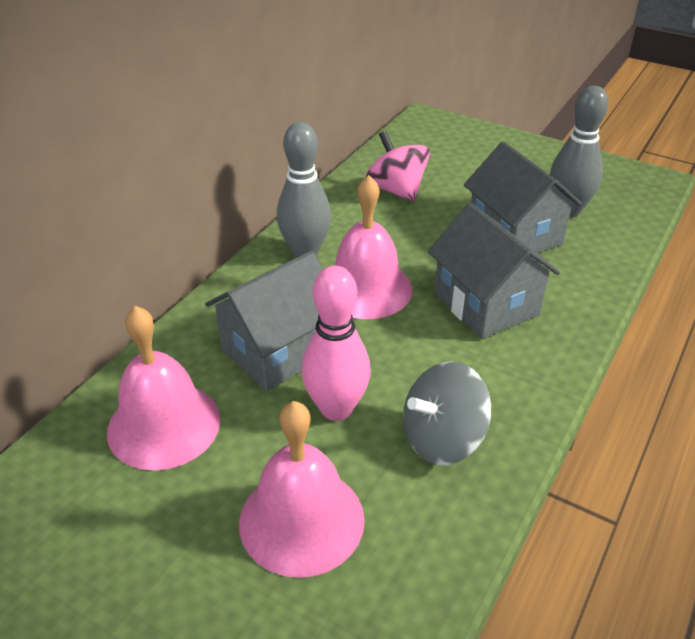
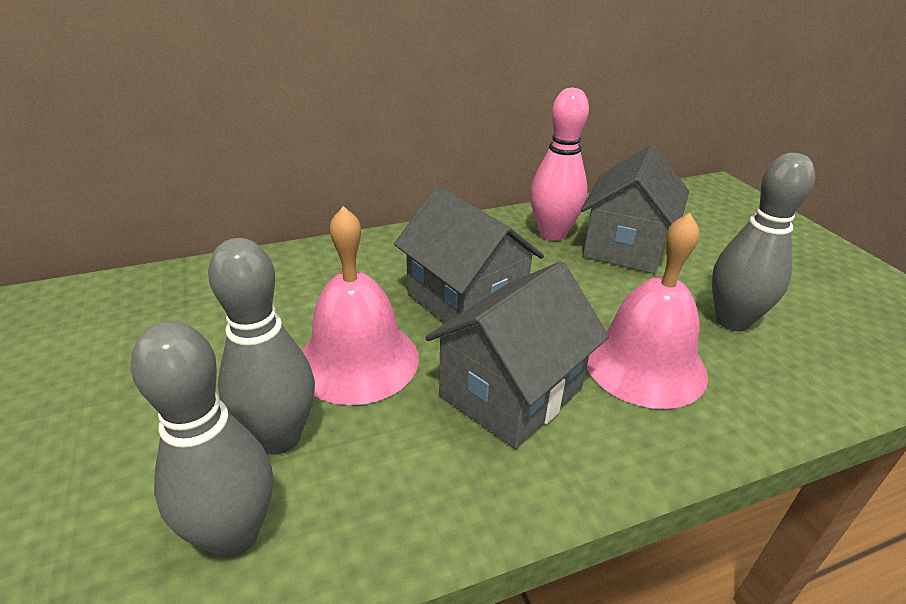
grey bowling pin: [277,122,331,258] [550,86,609,218] = 2 -> [131,321,273,558] [208,238,315,455] [712,153,815,331] = 3
grey spinning top: [403,361,491,465] = 1 -> none = 0
pink bell: [107,306,220,470] [239,401,365,578] [335,175,413,319] = 3 -> [302,206,419,405] [587,213,708,409] = 2
pink spinning top: [365,131,430,202] = 1 -> none = 0

